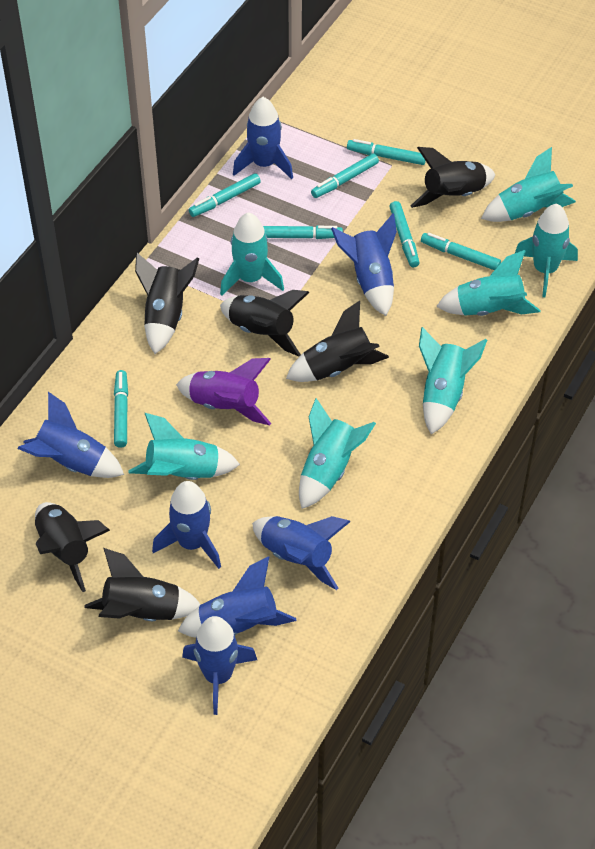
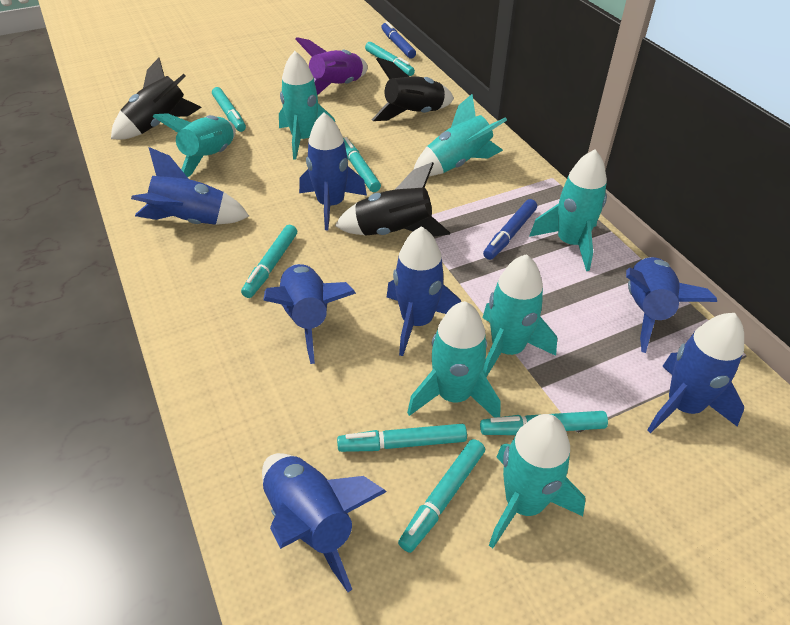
black rocket: [35,502,110,592] [84,548,201,621] [135,253,200,354] [220,290,309,356] [286,301,389,382] [411,147,496,208] = 6 -> [111,58,202,140] [335,162,450,237] [372,57,454,121] = 3
blue marker: none = 0 -> [381,21,416,58] [483,199,537,260] = 2

